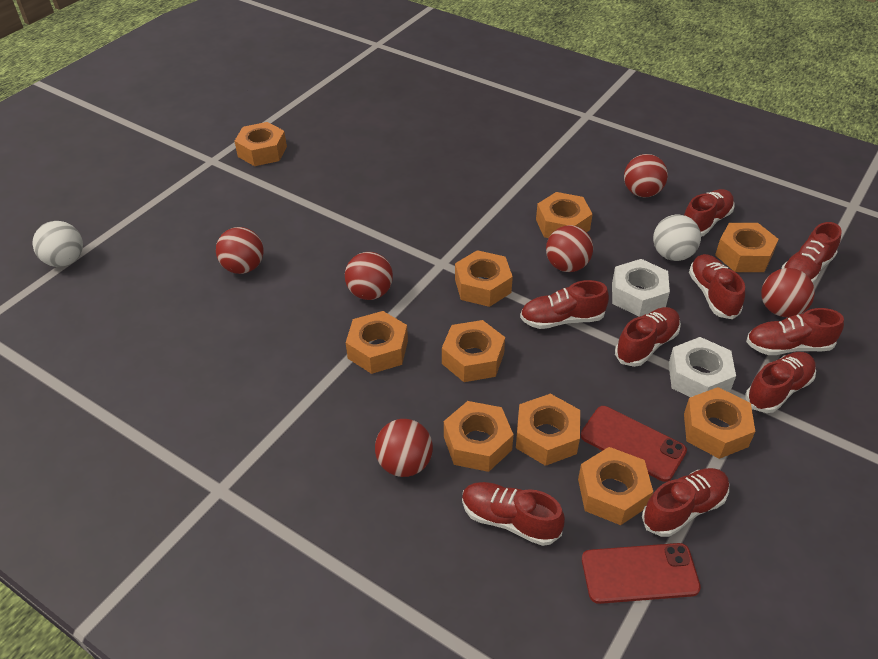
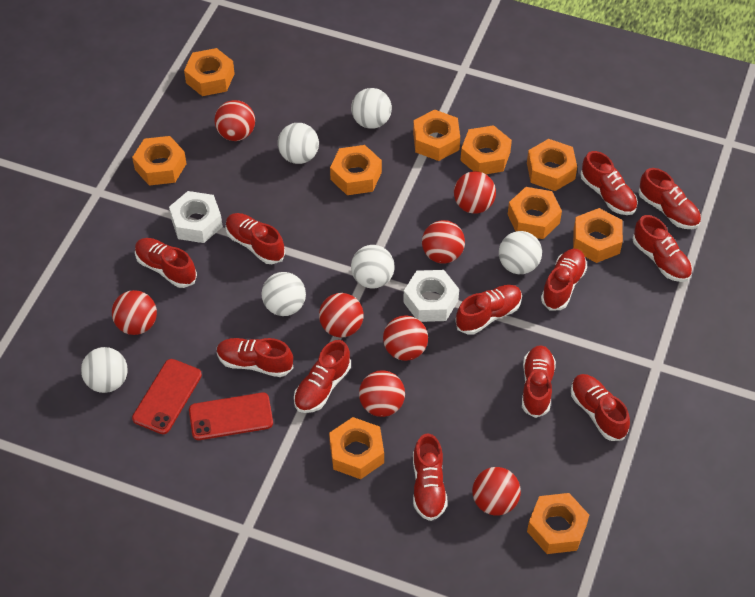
red ball: [216,227,264,274] [345,252,393,300] [375,419,433,477] [546,225,593,272] [624,154,668,197] [761,268,815,317] = 6 -> [112,290,157,335] [214,100,255,141] [319,293,364,337] [359,371,405,417] [383,315,428,361] [422,220,465,264] [454,171,496,214] [472,467,521,516] = 8
red shoe: [462,482,565,546] [520,280,609,329] [615,307,681,367] [642,468,729,537] [684,189,735,237] [689,254,745,319] [746,308,844,355] [746,352,816,413] [781,222,842,283] = 9 -> [135,238,197,288] [217,338,293,377] [225,213,285,264] [294,340,351,413] [413,433,447,521] [455,285,522,335] [522,345,556,418] [541,249,587,311] [571,374,630,441] [580,151,638,215] [633,215,692,282] [638,168,701,229] = 12
white ball: [32,221,83,267] [653,214,701,261] = 2 -> [81,347,128,393] [261,272,306,316] [278,123,319,164] [351,88,392,129] [351,245,395,288] [499,231,542,274] = 6

